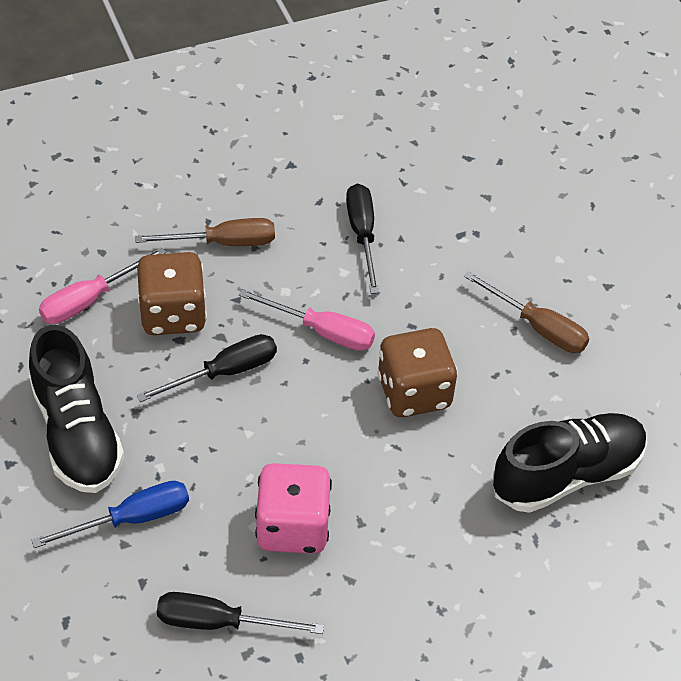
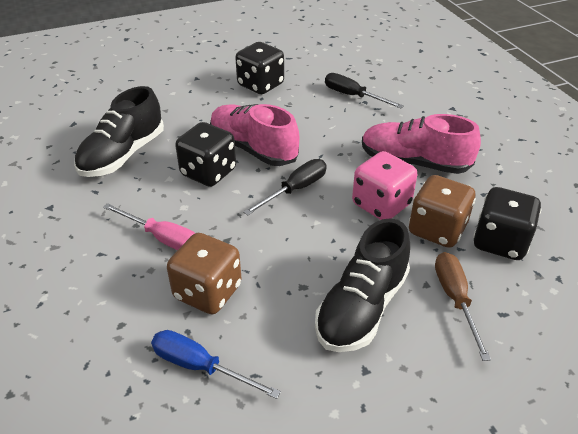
black dice: none = 0 -> [175,122,236,187] [235,42,284,94] [473,187,542,260] = 3
black screwdriver: [137,334,277,402] [157,592,324,634] [346,184,379,294] = 3 -> [243,159,327,215] [325,73,404,108] = 2
brown screwdriver: [135,218,275,246] [464,271,589,353] = 2 -> [435,252,491,361] = 1
pink screwdriver: [39,247,166,324] [239,289,375,351] = 2 -> [103,203,195,250] = 1
pink shoe: none = 0 -> [210,104,299,166] [362,114,481,174] = 2

